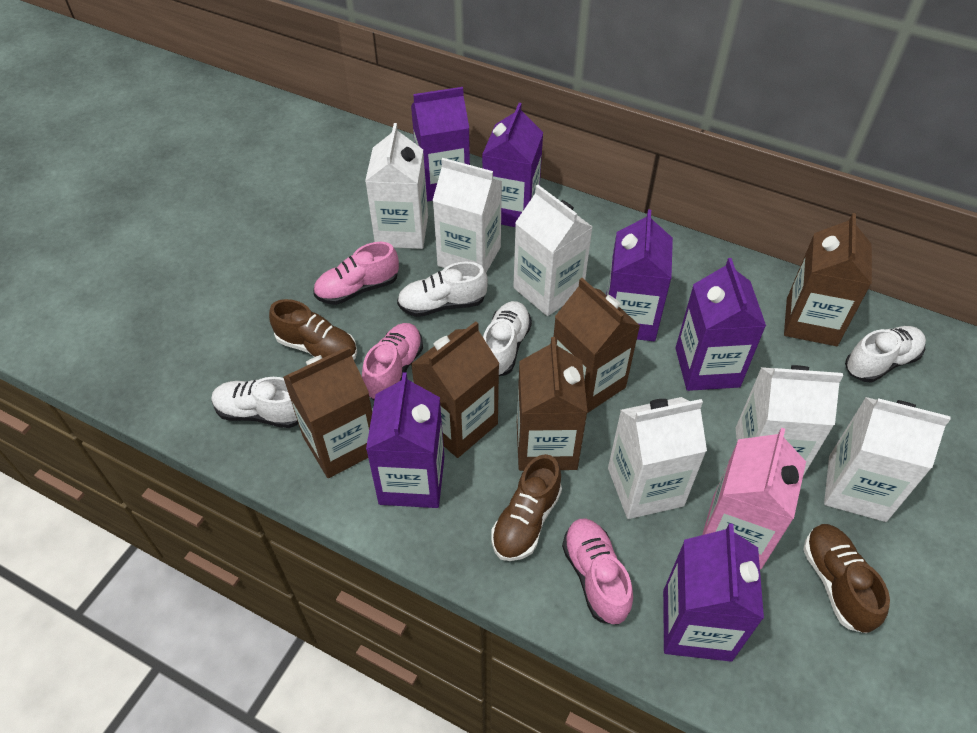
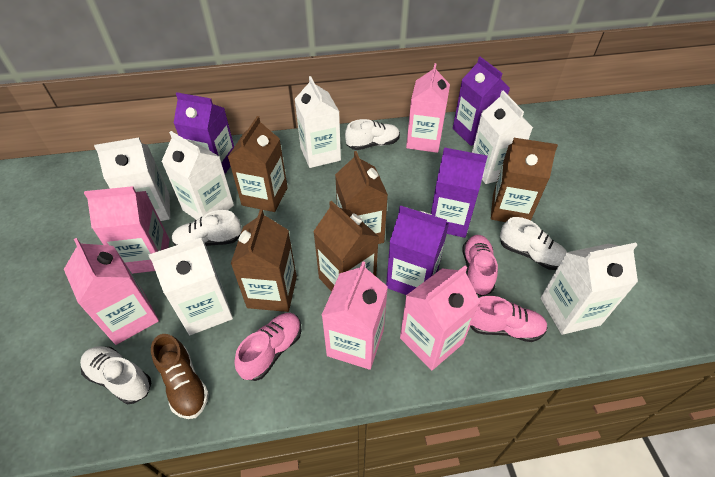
brown shoe: [269,299,357,359] [491,454,562,561] [803,524,890,633] = 3 -> [151,334,209,419] = 1
pink carton: [702,428,806,569] = 1 -> [64,238,159,345] [84,186,169,274] [322,261,388,370] [400,266,480,370] [406,63,450,153] = 5
purple carton: [366,372,444,508] [411,87,470,201] [482,103,543,227] [606,210,673,341] [663,523,764,662] [675,258,766,391] = 6 -> [174,92,234,174] [386,206,449,295] [431,147,488,238] [453,57,510,146] = 4

